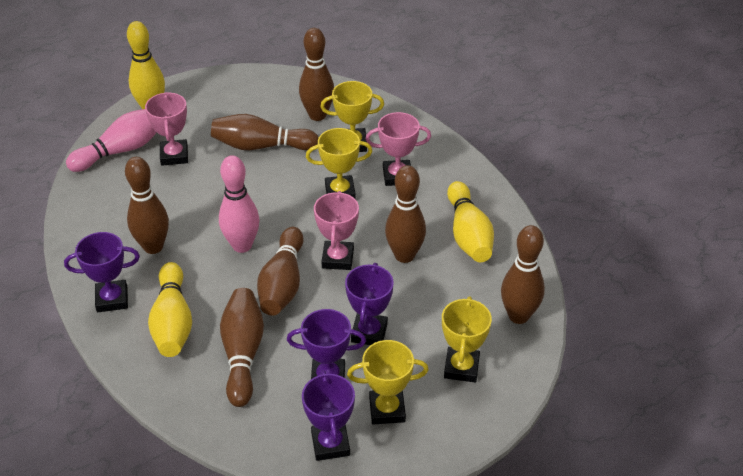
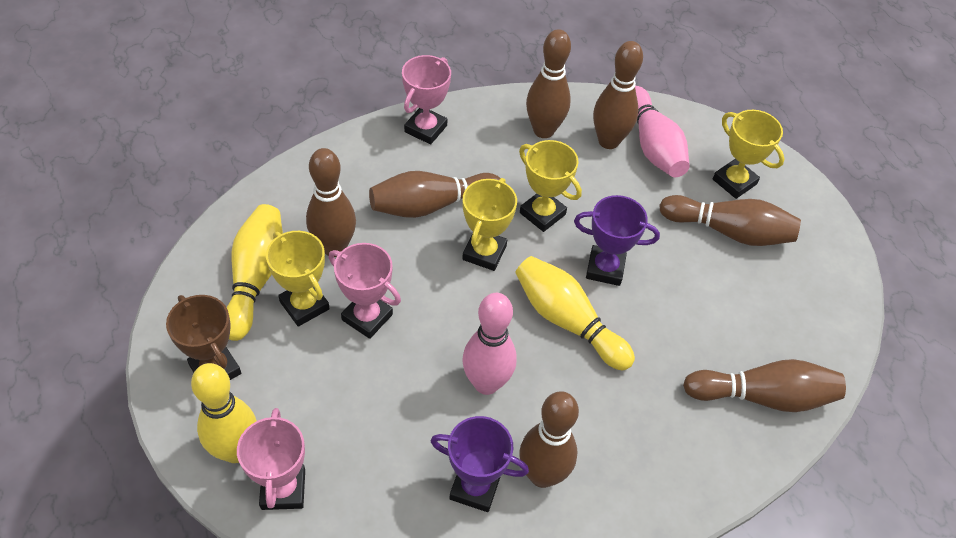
brown trophy: none = 0 -> [166,295,241,380] = 1
purple trophy: [64,232,140,312] [287,309,366,379] [302,370,355,461] [345,263,394,345] = 4 -> [431,416,529,512] [574,195,660,286] = 2

